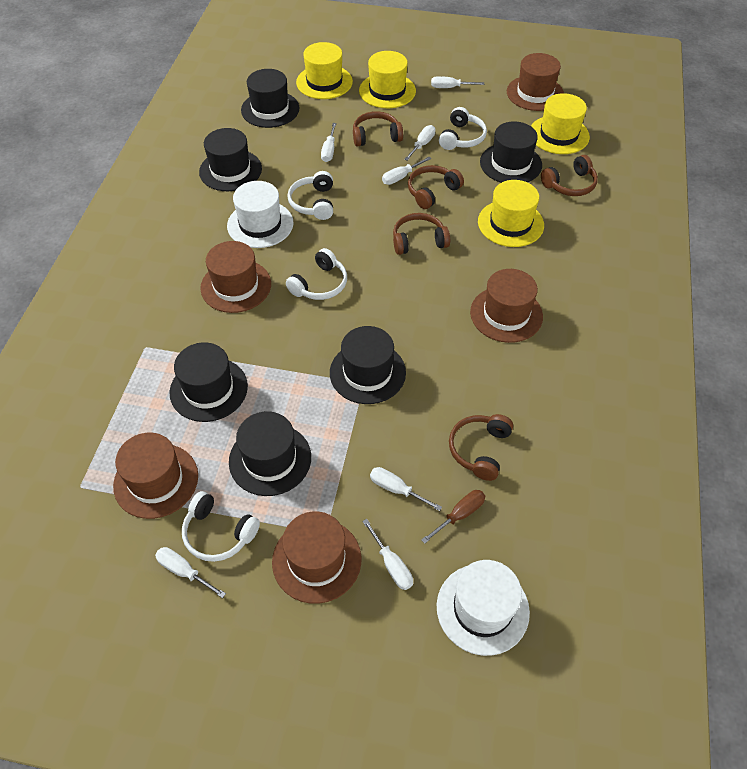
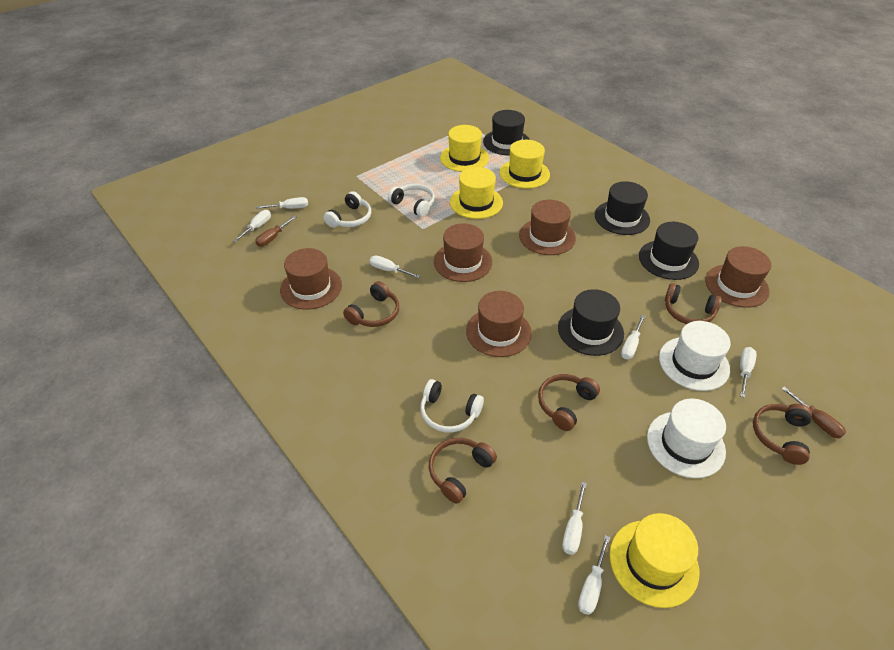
black hat: [170,342,248,422] [199,128,262,191] [229,411,311,496] [241,69,299,128] [330,326,406,404] [480,121,542,183] = 6 -> [483,110,530,155] [558,289,624,356] [595,181,650,235] [639,222,699,280] = 4
brown screwdriver: [421,490,485,544] = 1 -> [255,216,296,247] [781,387,846,438] = 2
white headphones: [182,491,260,562] [286,248,347,300] [288,171,333,220] [439,107,487,150] = 4 -> [324,191,371,228] [388,184,435,217] [420,379,484,433] = 3

